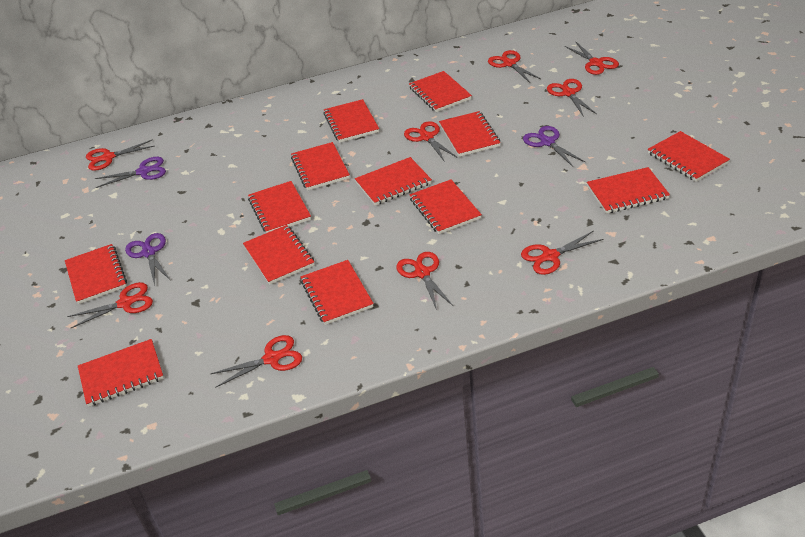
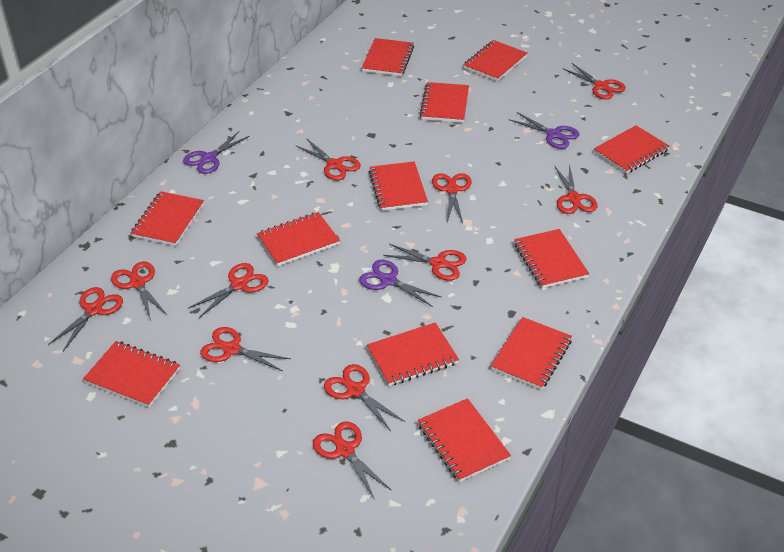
red notebook: [65,244,127,304] [78,339,164,407] [243,225,314,285] [248,181,311,233] [291,142,350,190] [301,260,374,325] [323,99,379,143] [355,157,432,206] [409,71,472,112] [409,179,482,234] [439,111,500,157] [587,167,670,214] [648,131,730,182] = 13 -> [83,341,180,407] [131,191,204,246] [257,212,340,266] [362,38,414,76] [367,323,459,386] [369,161,428,211] [418,398,511,482] [420,82,469,123] [463,40,527,81] [491,317,572,390] [514,229,589,288] [594,125,670,174] = 12
red scissors: [67,282,153,328] [86,139,154,171] [211,335,302,388] [396,252,453,310] [404,121,458,162] [488,50,541,83] [521,231,604,275] [547,79,597,117] [565,41,619,75] = 9 -> [48,287,123,351] [111,261,167,321] [189,263,269,318] [200,327,291,371] [296,138,361,180] [313,421,392,498] [324,364,405,431] [383,244,467,281] [432,173,472,223] [554,164,598,214] [562,63,626,99] = 11

